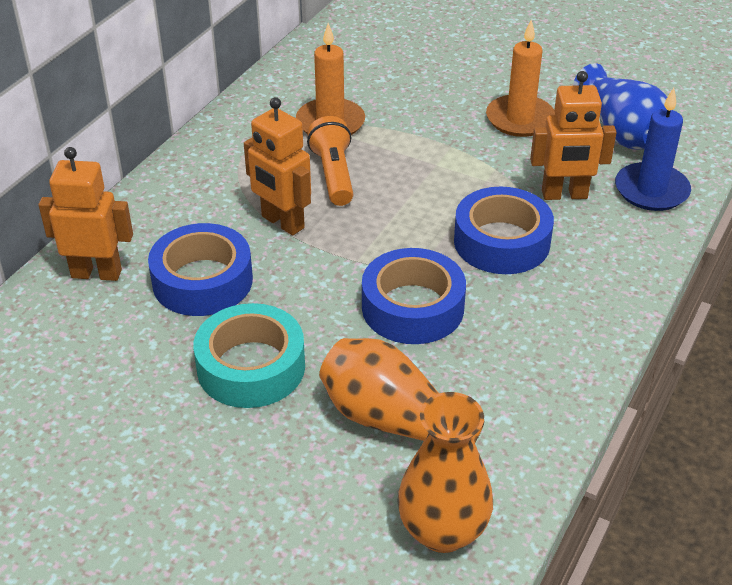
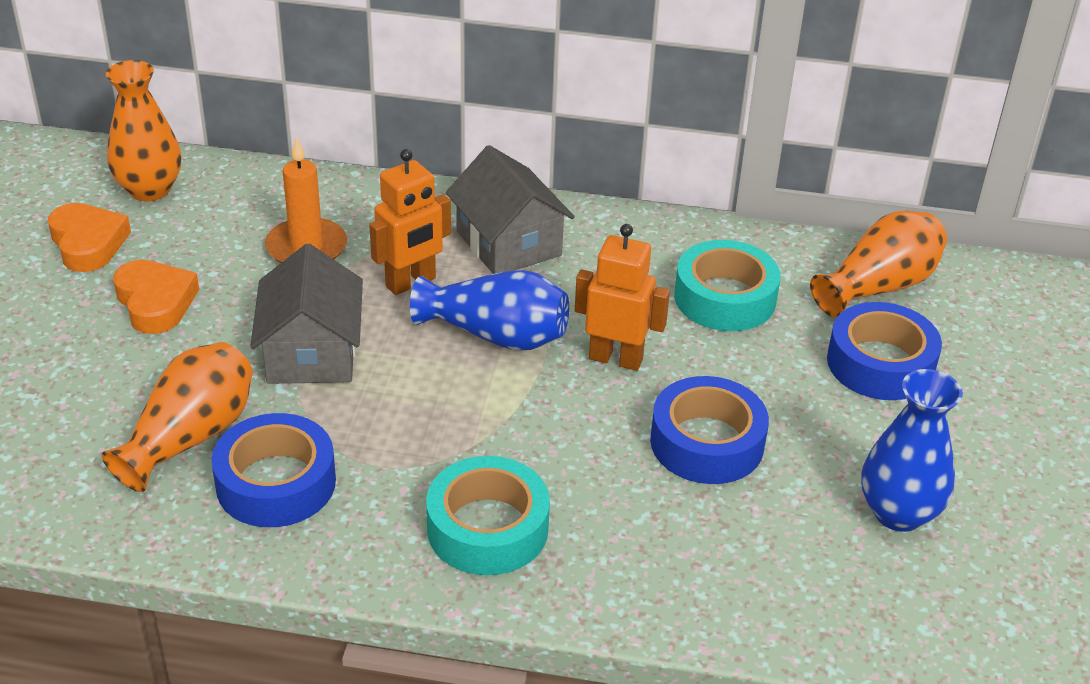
blue candle: [615,88,691,211] = 1 -> none = 0
blue vase: [573,63,667,149] = 1 -> [410,270,569,351] [861,369,963,532] = 2
grey house: none = 0 -> [250,244,363,384] [446,145,575,274] = 2
orange candle: [296,23,365,135] [486,20,555,137] = 2 -> [265,136,347,263] = 1
orange flashlight: [307,116,353,206] = 1 -> none = 0
orange heart: none = 0 -> [48,203,131,272] [113,260,199,334] = 2
orange robot: [38,147,133,281] [244,97,311,235] [530,71,617,200] = 3 -> [369,149,451,295] [575,224,670,371] = 2
orange vase: [319,338,484,443] [397,392,493,553] = 2 -> [102,342,253,492] [106,60,181,201] [810,211,947,318] = 3
turquoise tape: [193,303,305,408] = 1 -> [426,456,550,575] [674,240,781,331] = 2

